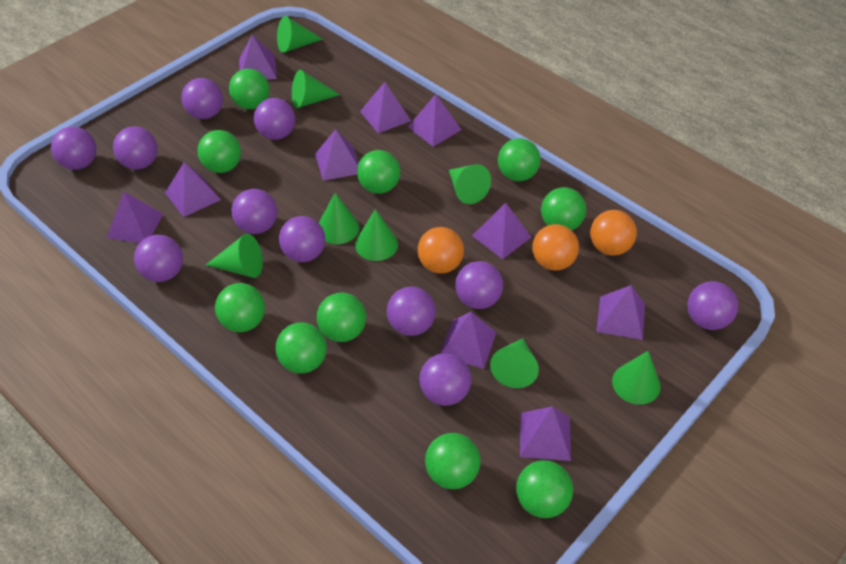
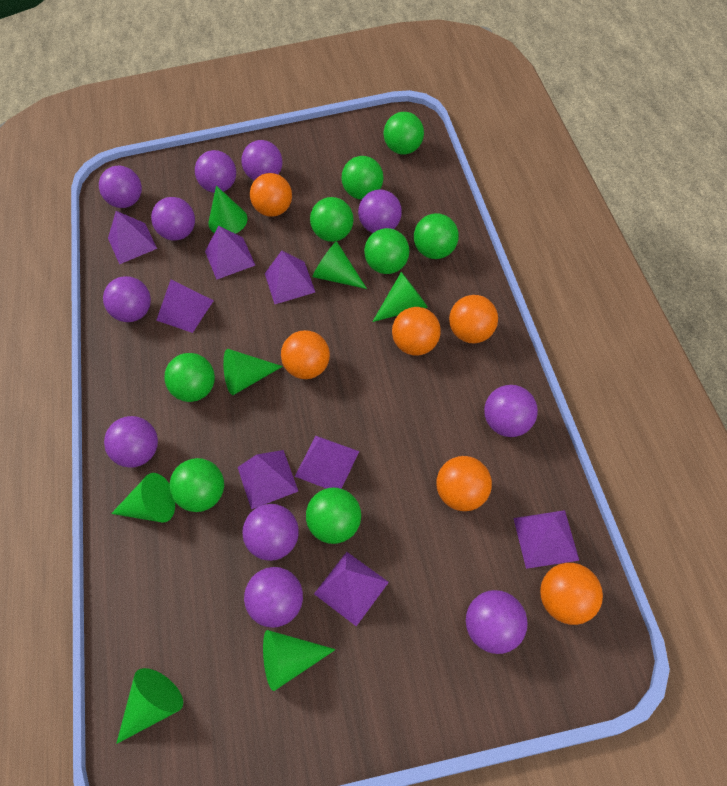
green ball: [198,130,241,173] [215,283,265,332] [229,69,270,109] [275,322,327,374] [317,293,366,342] [357,150,400,194] [425,433,481,489] [498,138,541,181] [516,460,573,518] [541,187,586,230] = 10 -> [164,353,215,402] [170,458,224,512] [306,487,361,544] [310,197,354,242] [342,156,384,199] [364,228,409,274] [384,112,424,155] [414,213,459,259] = 8
green cone: [206,234,263,278] [277,16,323,53] [292,70,340,108] [319,193,359,244] [355,209,398,261] [449,164,491,204] [490,338,539,388] [612,351,661,405] = 8 -> [111,473,175,523] [116,668,183,744] [208,186,248,234] [223,349,283,395] [263,630,336,691] [313,241,367,289] [372,272,428,322] = 7
orange ball: [418,227,464,274] [532,224,579,271] [590,210,637,256] = 3 -> [250,173,292,217] [281,330,330,379] [392,307,441,356] [436,456,492,511] [449,295,498,343] [540,563,603,625] = 6
purple pyramid: [107,192,163,243] [165,162,221,217] [239,34,277,80] [315,129,359,181] [360,82,411,133] [408,94,461,147] [440,312,496,369] [472,203,531,259] [520,406,571,461] [596,285,645,340] = 10 -> [108,211,157,264] [156,280,214,333] [205,226,255,280] [238,450,298,509] [265,251,315,304] [295,436,359,489] [314,552,389,626] [513,510,579,569] = 8

